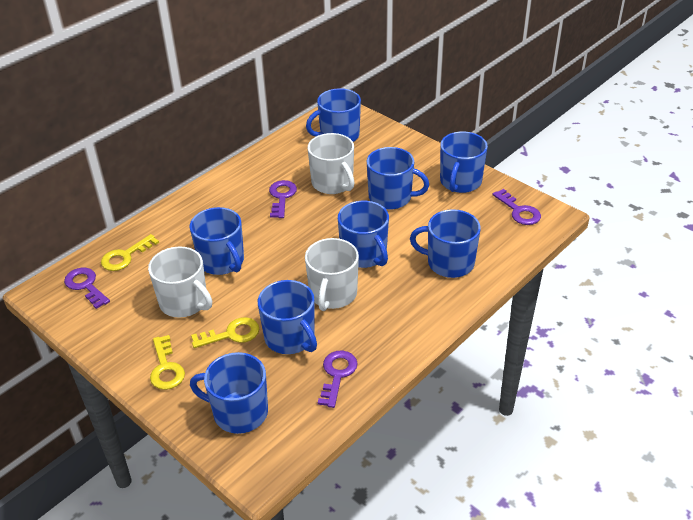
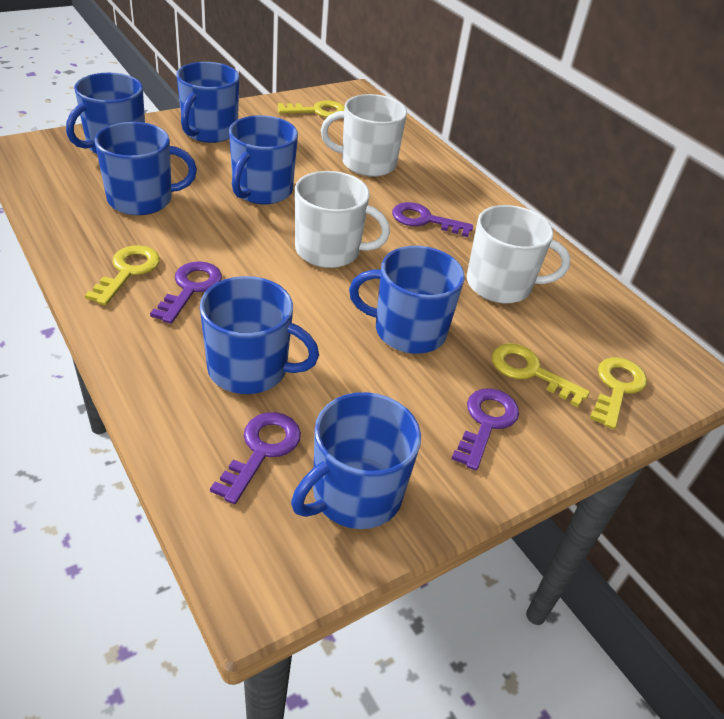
blue mug: [190,207,244,275] [190,352,268,434] [258,280,317,354] [306,88,361,142] [338,201,389,268] [367,147,429,210] [410,209,481,278] [440,132,488,193] = 8 -> [66,73,145,154] [95,122,197,215] [176,62,239,143] [200,276,319,394] [229,115,298,204] [291,392,421,529] [349,246,465,354] = 7
yellow key: [101,234,159,271] [150,335,185,390] [191,317,259,348] = 3 -> [85,245,160,305] [278,100,344,118] [492,344,590,407] [590,357,647,429] = 4

